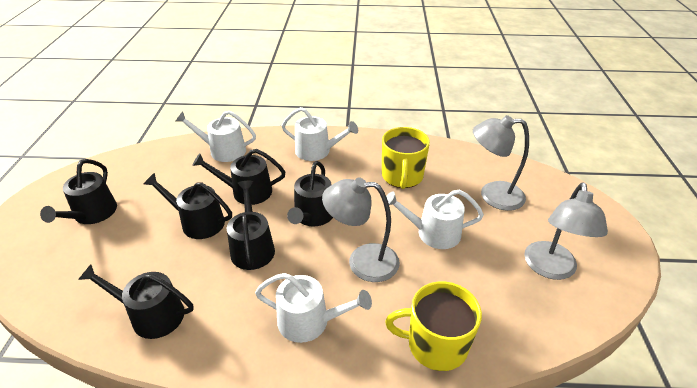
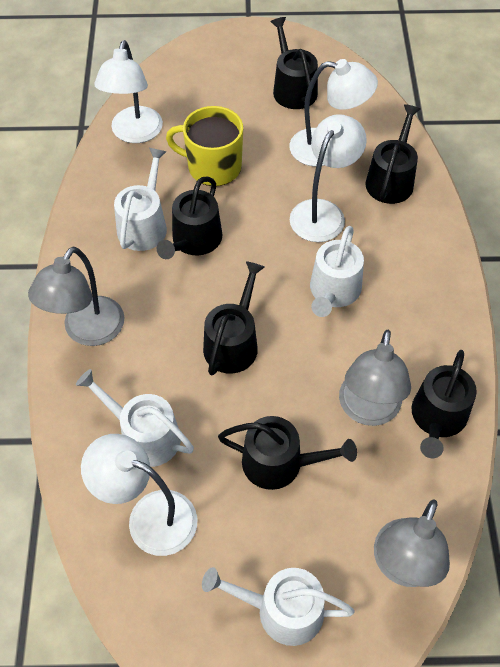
white lamp: none = 0 -> [81,434,198,556] [94,40,163,143] [290,59,378,166] [290,114,367,242] = 4
yellow mug: [382,127,430,189] [385,281,482,371] = 2 -> [166,106,243,186] = 1

